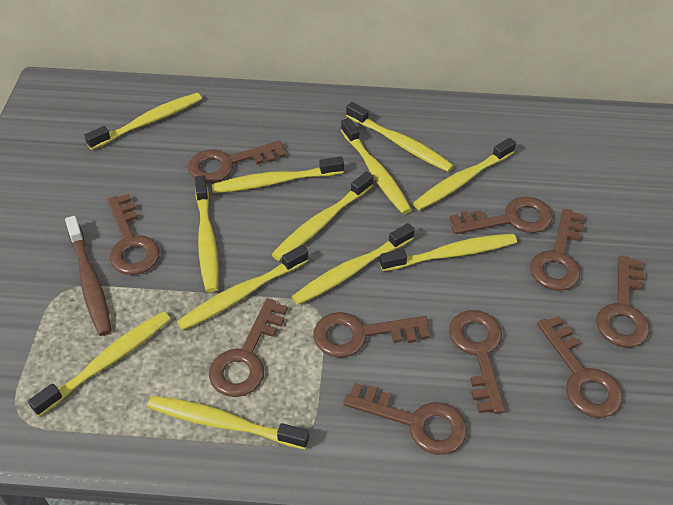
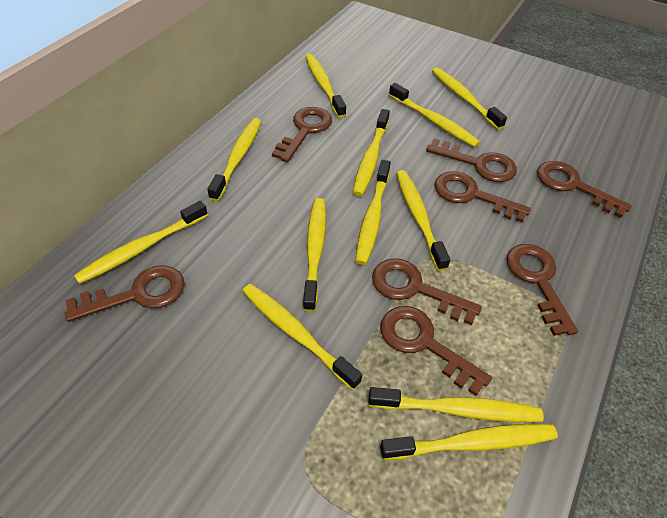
brown key: [108,194,160,275] [188,141,286,183] [209,298,288,397] [314,312,430,358] [343,383,467,455] [449,310,505,414] [450,196,553,234] [530,208,584,291] [537,316,623,418] [596,256,650,347] = 10 -> [65,265,184,322] [272,107,332,162] [372,258,482,325] [380,306,492,396] [426,139,517,182] [434,171,531,223] [507,244,578,336] [537,161,632,218] = 8
brown toothbrush: [65,216,112,336] = 1 -> none = 0

